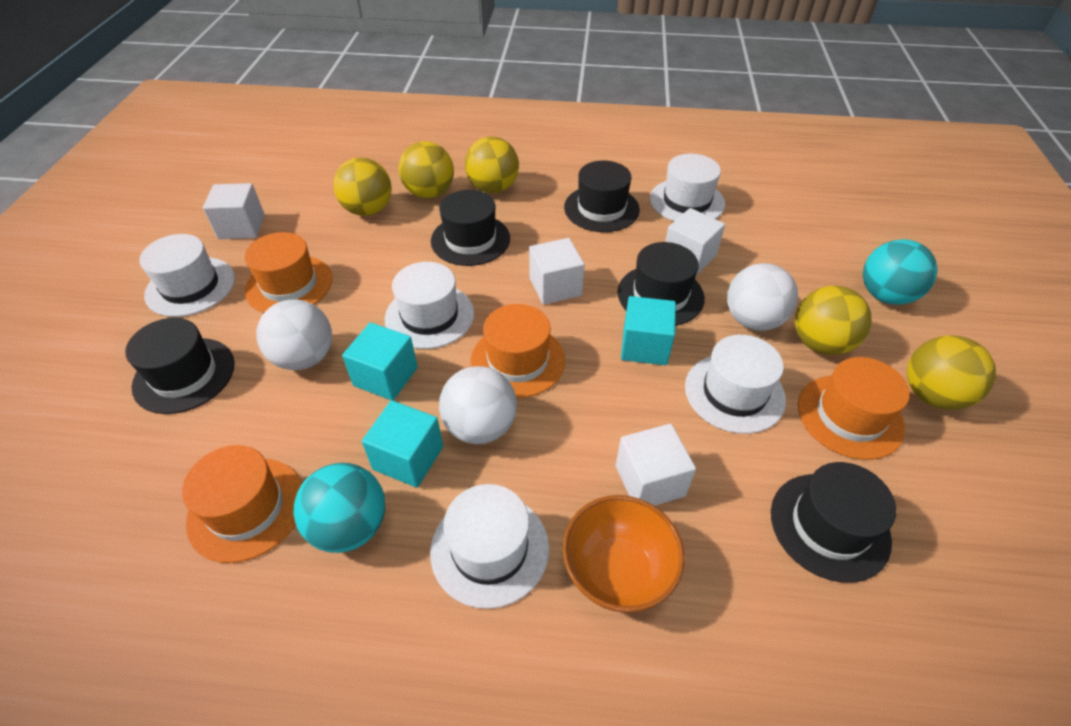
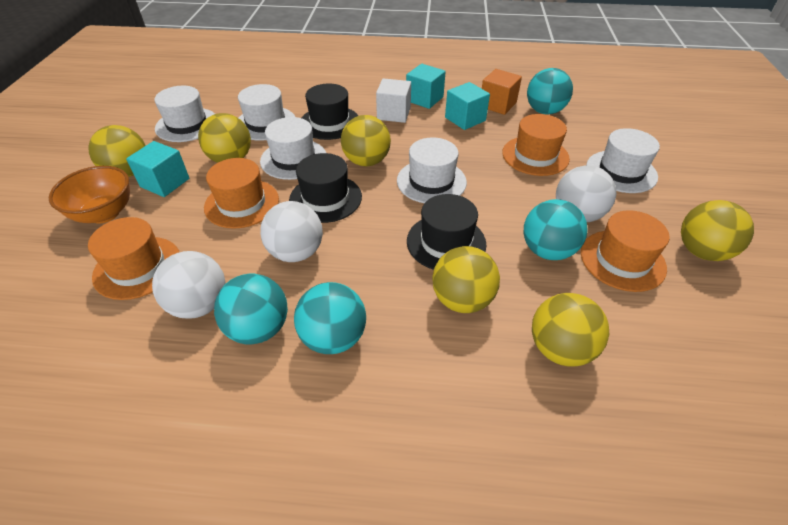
black hat: [125,318,235,414] [431,190,510,266] [564,161,640,232] [617,242,705,326] [771,462,896,583] = 5 -> [289,153,362,223] [302,84,358,140] [407,194,486,270] = 3
orange cube: none = 0 -> [482,69,522,115] = 1
turquoise ball: [293,463,385,553] [863,239,938,305] = 2 -> [214,274,288,344] [294,282,366,354] [524,199,588,260] [527,68,573,114] = 4
white cube: [203,183,265,239] [529,238,585,305] [616,424,696,506] [665,208,725,275] = 4 -> [376,78,411,123] = 1
yellow ball: [333,158,392,216] [399,141,454,199] [465,137,519,193] [795,286,872,355] [907,335,996,410] = 5 -> [88,125,146,177] [198,113,251,163] [341,115,391,166] [432,246,500,313] [532,293,609,366] [681,200,754,261] = 6

